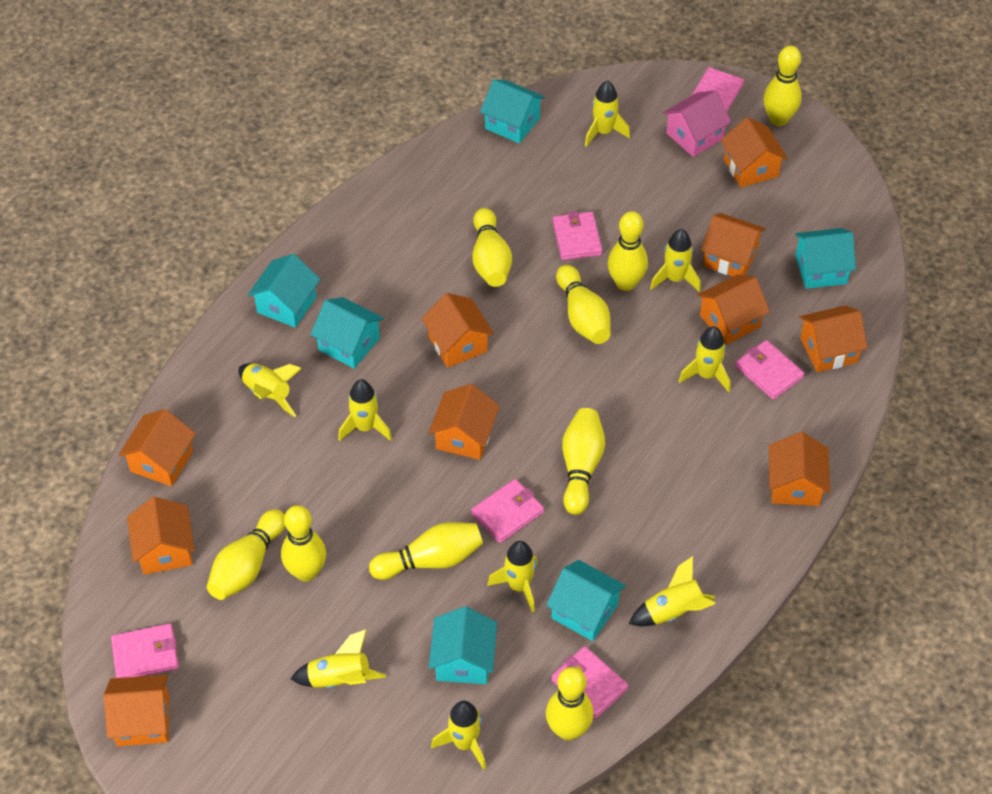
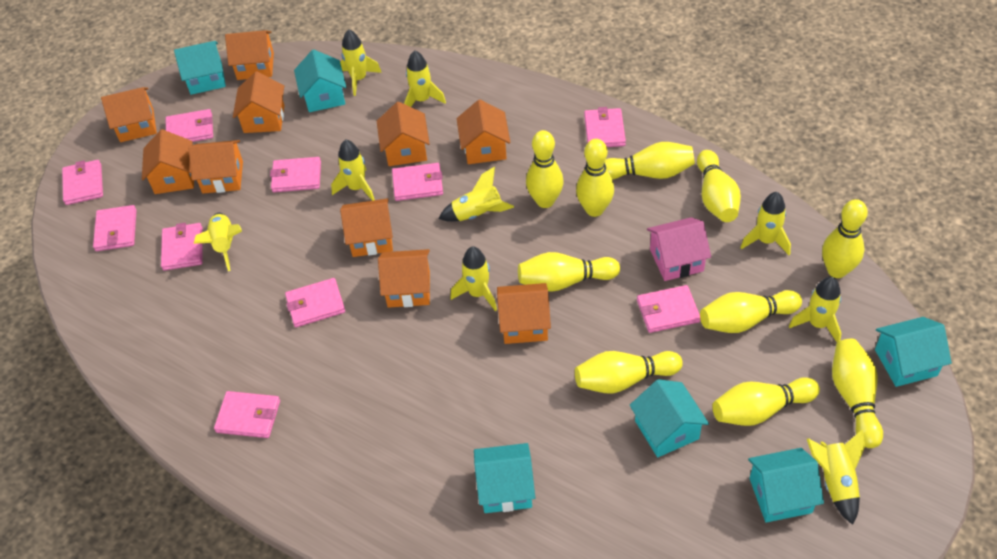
pink wallet: [111,623,179,678] [471,479,544,543] [551,646,629,719] [553,211,602,260] [691,67,744,111] [735,340,805,400] = 6 -> [62,160,103,205] [93,205,137,251] [161,223,203,271] [166,109,213,142] [214,391,280,438] [270,157,321,192] [285,278,345,327] [392,163,443,201] [584,107,626,147] [637,285,700,333] = 10
yellow bowling pin: [207,509,285,600] [281,505,326,582] [369,522,483,580] [472,208,512,287] [546,667,593,740] [556,265,611,344] [562,408,605,515] [608,211,648,291] [764,46,802,126] = 9 -> [518,252,620,292] [526,130,564,208] [575,351,683,394] [576,139,614,217] [605,142,695,180] [697,150,741,222] [700,290,802,333] [712,377,820,426] [822,199,868,278] [832,339,883,448] = 10

